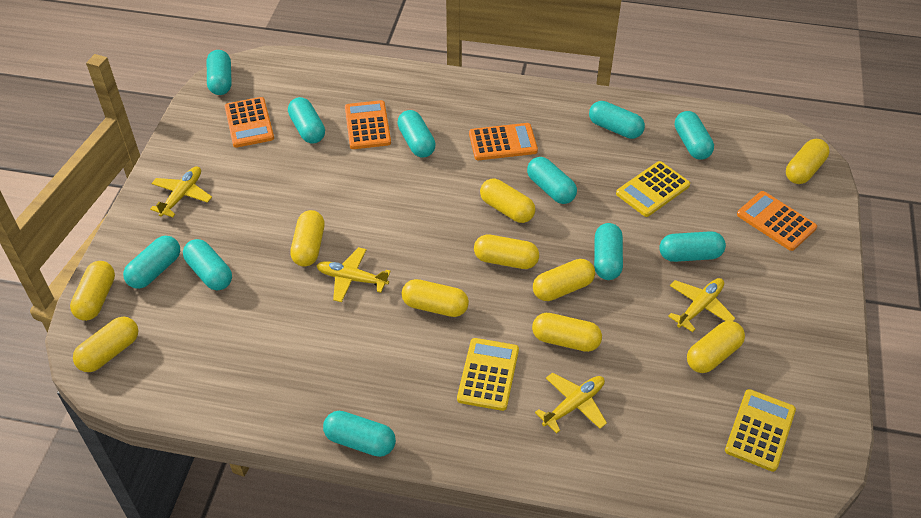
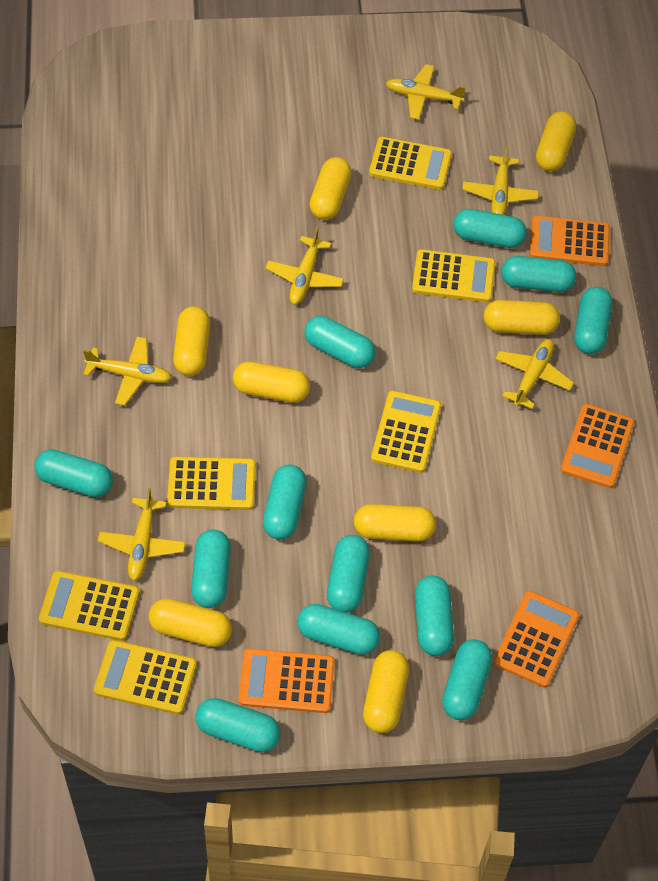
turquoise capsule: [123,236,180,289] [183,239,232,290] [207,50,232,95] [288,97,325,144] [323,411,396,457] [397,110,436,158] [527,157,577,204] [589,101,645,139] [594,223,623,280] [659,231,726,262] [675,111,714,160] = 11 -> [35,449,113,497] [191,530,231,608] [195,698,281,752] [263,465,307,540] [297,604,380,655] [304,316,375,368] [327,535,370,613] [415,576,454,656] [442,639,492,720] [453,209,527,248] [501,256,576,292] [574,287,612,354] = 12
yellow calculator: [457,338,519,411] [616,161,690,217] [725,389,796,472] = 3 -> [39,571,140,641] [94,640,197,714] [167,457,256,510] [369,137,452,190] [371,391,441,473] [412,249,496,303] = 6
yellow capsule: [70,261,115,321] [73,317,138,372] [290,210,325,267] [402,279,469,317] [474,234,539,269] [480,179,535,223] [532,313,602,352] [533,259,595,301] [687,321,745,373] [786,139,830,184] = 10 -> [149,598,232,647] [173,306,210,376] [233,361,310,403] [309,157,352,220] [354,504,436,541] [363,650,409,733] [483,300,560,335] [536,111,576,171] = 8
yellow plane: [150,166,212,217] [316,247,391,302] [535,373,607,434] [668,278,735,332] = 4 -> [83,337,172,406] [98,488,186,581] [266,227,344,305] [386,64,466,120] [462,145,539,215] [495,339,574,409] = 6

